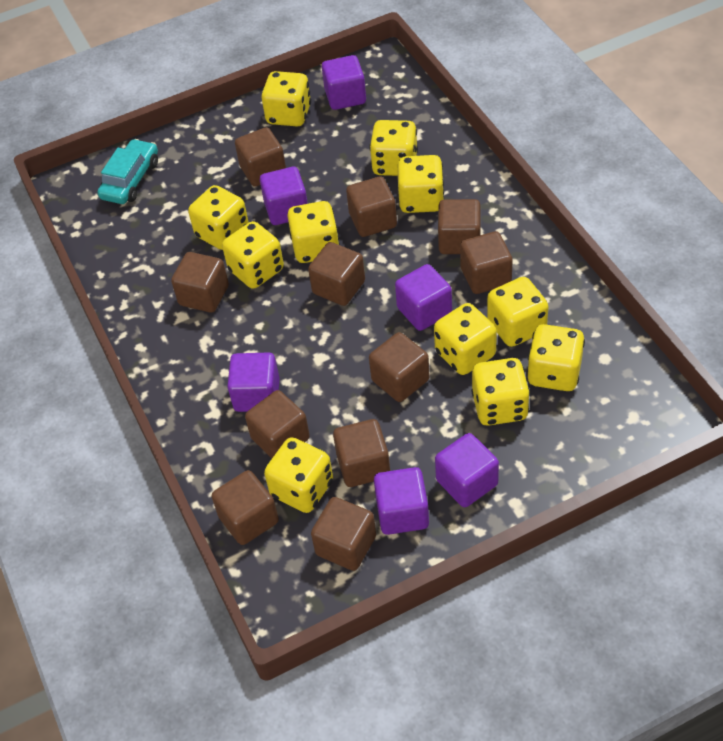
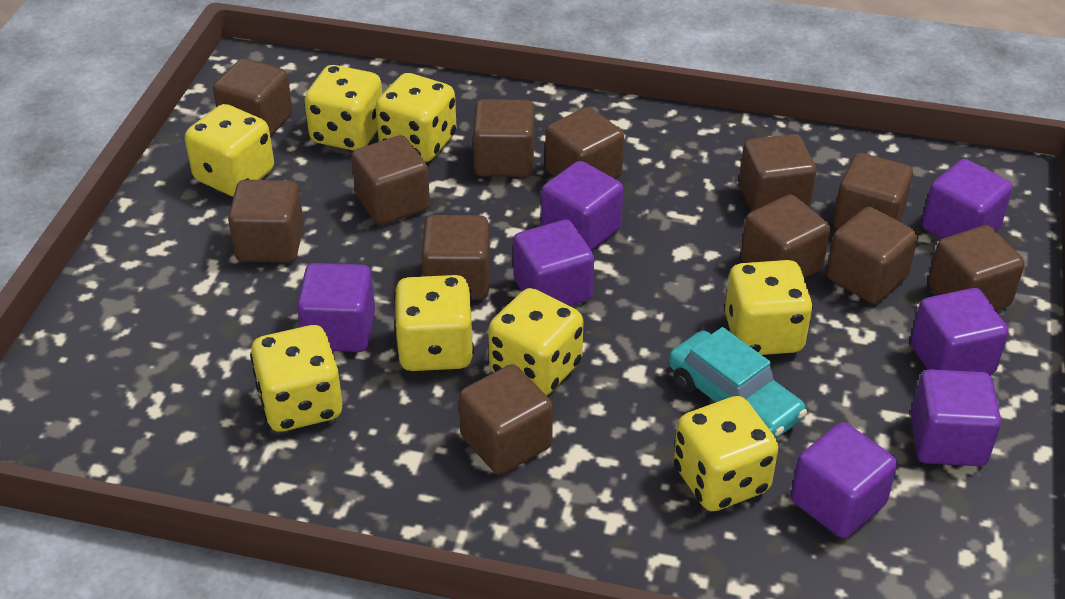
brown cube: [171,252,229,313] [211,470,279,545] [235,127,286,187] [245,390,310,458] [308,242,365,306] [311,497,376,571] [333,419,390,487] [346,176,397,237] [369,332,430,402] [438,199,481,254] [460,231,513,294] = 11 -> [213,58,293,137] [228,180,304,263] [351,135,430,225] [421,215,490,300] [459,364,553,474] [473,99,534,177] [545,107,624,179] [739,134,816,212] [741,194,830,279] [826,206,918,304] [833,153,913,229] [928,225,1025,311] = 12
purple cube: [227,352,280,412] [260,167,308,225] [322,55,366,110] [374,467,429,535] [395,264,452,331] [435,433,499,507] = 6 -> [297,263,375,352] [513,220,594,306] [541,161,623,251] [791,422,897,538] [911,288,1009,375] [911,369,1001,466] [922,159,1013,239] = 7
yellow dice: [188,185,249,250] [222,221,284,289] [262,71,311,126] [264,437,333,513] [287,201,340,263] [369,120,418,176] [397,155,444,213] [434,303,497,375] [471,358,530,426] [487,277,549,347] [527,324,585,391] = 11 -> [185,104,274,197] [250,325,342,432] [305,65,382,151] [375,73,457,162] [394,275,474,371] [488,288,583,395] [674,396,778,511] [725,260,813,355] = 8

